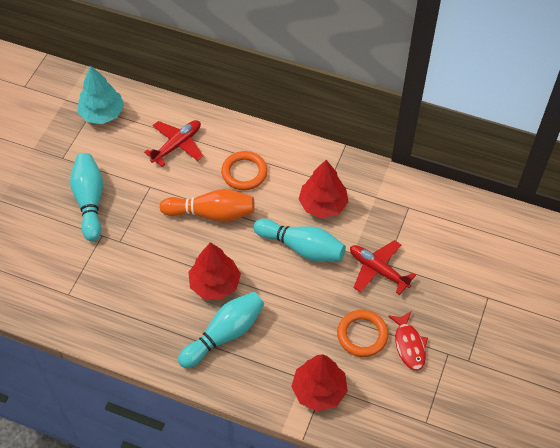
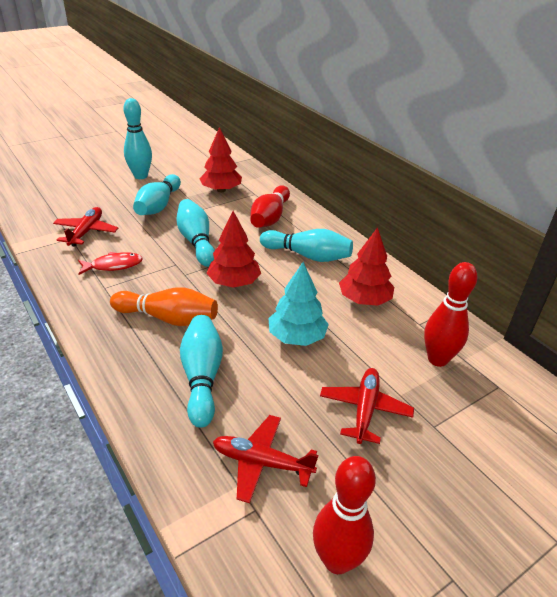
orange ring: [221,151,268,190] [337,310,389,357] = 2 -> none = 0
red bowling pin: none = 0 -> [250,185,290,228] [313,456,376,574] [424,262,477,367] = 3
red plane: [144,120,203,167] [350,240,416,295] = 2 -> [53,207,118,246] [213,415,319,503] [320,368,414,444] = 3
turquoise bowling pin: [70,153,103,241] [178,292,264,368] [253,218,346,261] = 3 -> [123,98,152,179] [133,174,181,215] [176,199,215,267] [180,315,223,428] [260,229,353,262] = 5

